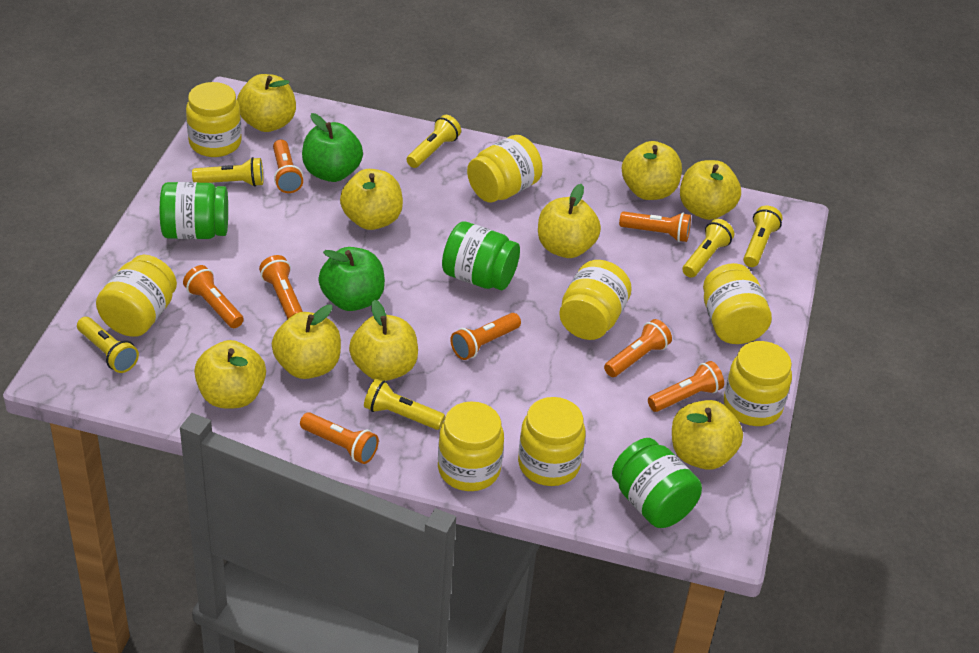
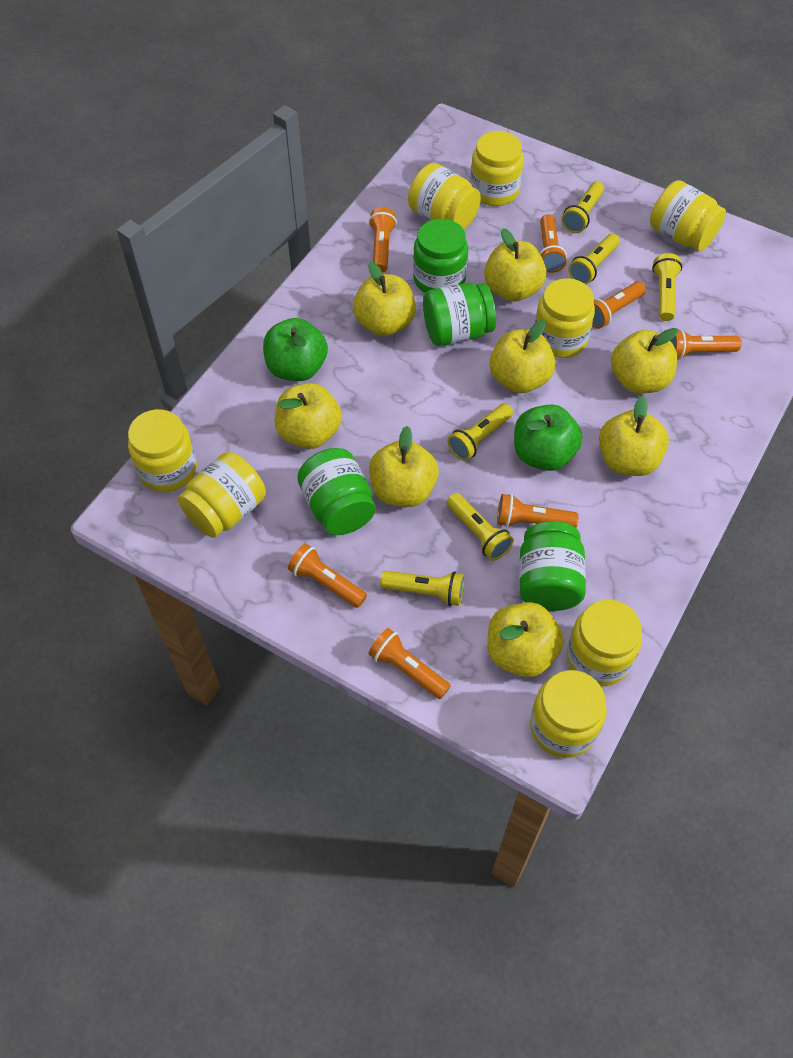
green jar: [160,182,228,239] [442,221,520,290] [612,438,702,528] = 3 -> [297,448,375,535] [413,219,468,293] [423,282,496,346] [519,521,586,611] = 4
orange flashlight: [183,265,244,328] [259,255,303,319] [273,140,303,193] [300,412,379,464] [450,313,521,360] [604,319,672,377] [619,211,691,242] [648,361,724,412] = 8 -> [288,543,367,608] [368,628,451,699] [369,207,397,273] [497,494,579,528] [540,214,567,273] [592,281,646,329] [670,329,742,360] = 7
yellow apple: [194,340,266,408] [237,74,296,132] [272,304,341,379] [340,169,403,230] [349,300,418,381] [538,184,601,258] [622,141,682,200] [672,400,743,470] [680,160,741,220] = 9 -> [275,383,342,449] [353,261,416,336] [369,426,439,507] [484,228,547,302] [487,602,564,677] [490,320,555,393] [599,396,669,476] [611,328,678,393] = 8

